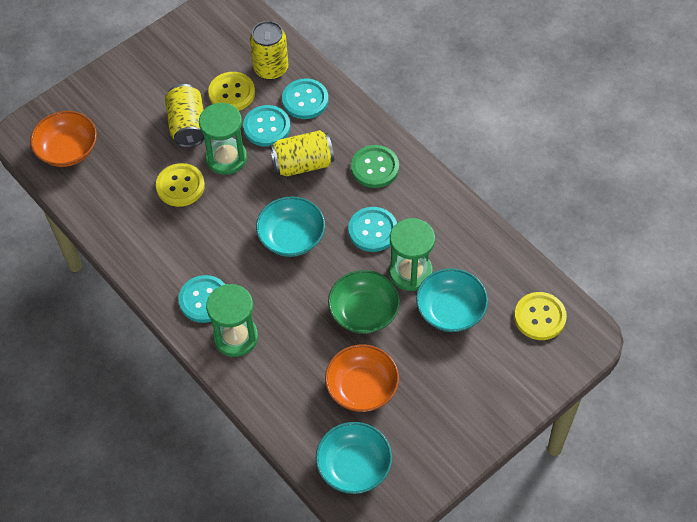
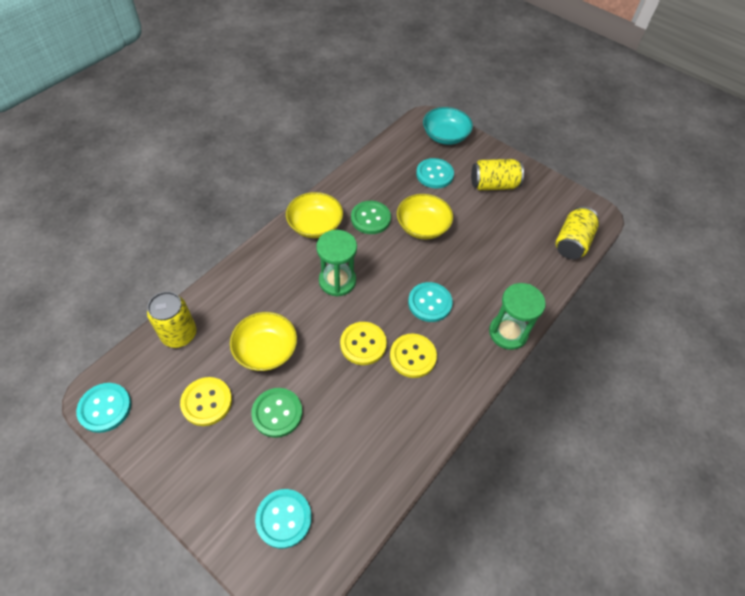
green bowl: [328,270,400,334] = 1 -> none = 0
green button: [351,145,399,188] = 1 -> [251,388,302,438] [351,201,391,234] = 2
green hourglass: [199,103,247,175] [206,284,258,357] [389,218,435,291] = 3 -> [316,230,357,297] [489,283,546,350] = 2
orange bowl: [30,111,97,167] [325,345,399,412] = 2 -> none = 0
turquoise bowl: [256,196,325,257] [316,422,392,494] [416,268,488,332] = 3 -> [423,107,473,145] = 1
yellow bowl: none = 0 -> [230,312,297,371] [286,192,343,238] [397,194,453,239] = 3

